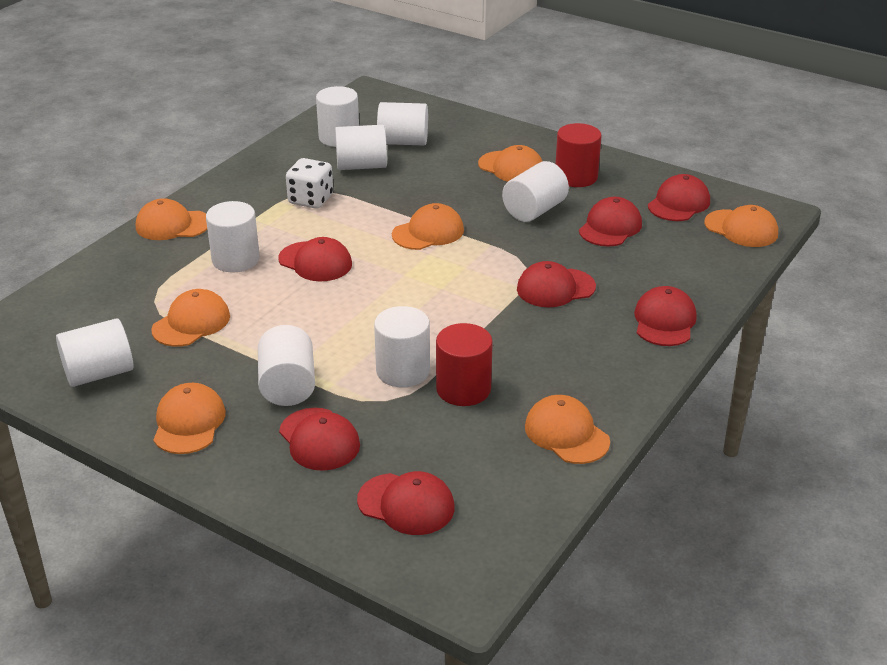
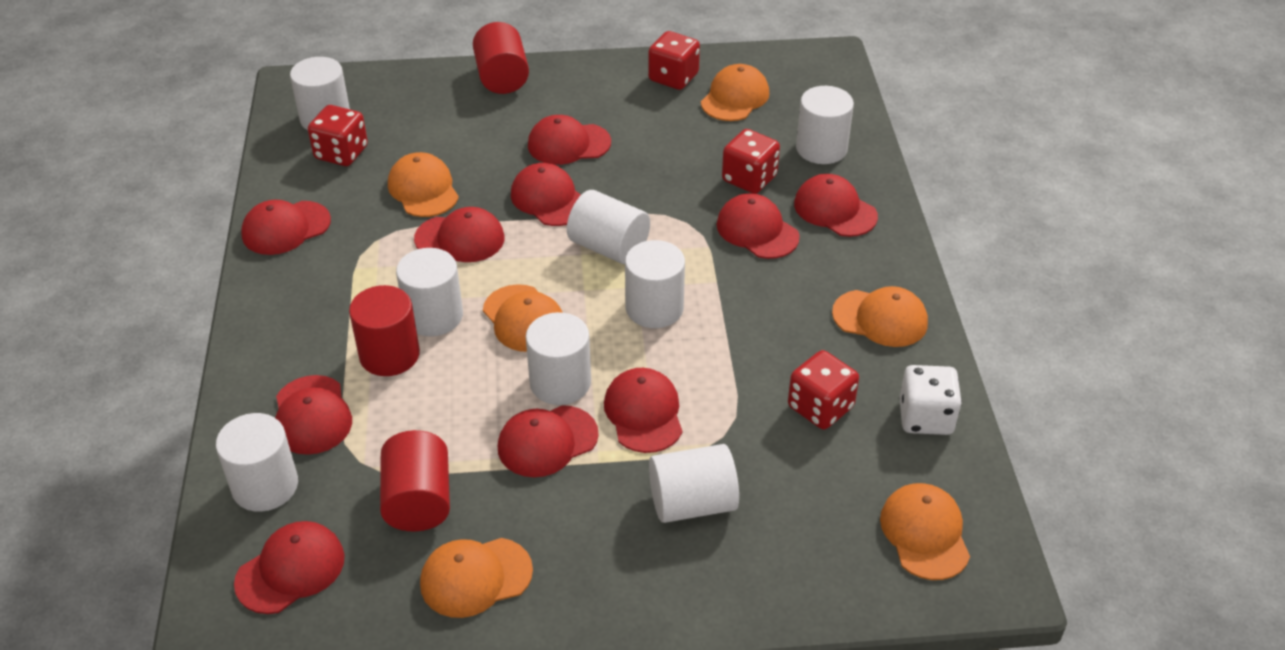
orange cap: [136,198,207,240] [151,289,230,347] [154,383,226,454] [392,203,464,250] [478,145,543,182] [525,395,610,464] [704,205,778,247] = 7 -> [388,152,459,217] [420,538,533,618] [483,284,563,352] [701,64,769,121] [832,286,928,347] [880,483,970,580] = 6
red cap: [279,237,352,281] [279,408,360,471] [357,471,454,535] [517,261,596,307] [579,197,642,246] [634,286,697,346] [648,174,710,221] = 7 -> [234,521,345,614] [241,200,331,255] [275,375,352,455] [414,207,504,262] [498,405,599,477] [511,163,581,226] [528,115,611,165] [604,368,682,453] [716,193,800,259] [794,174,878,237] = 10
red cylinder: [436,323,493,406] [555,123,601,187] = 2 -> [349,285,420,376] [380,430,450,531] [473,22,529,94] = 3
red dice: none = 0 -> [308,105,368,166] [648,31,700,90] [722,129,780,194] [788,350,859,429] = 4

